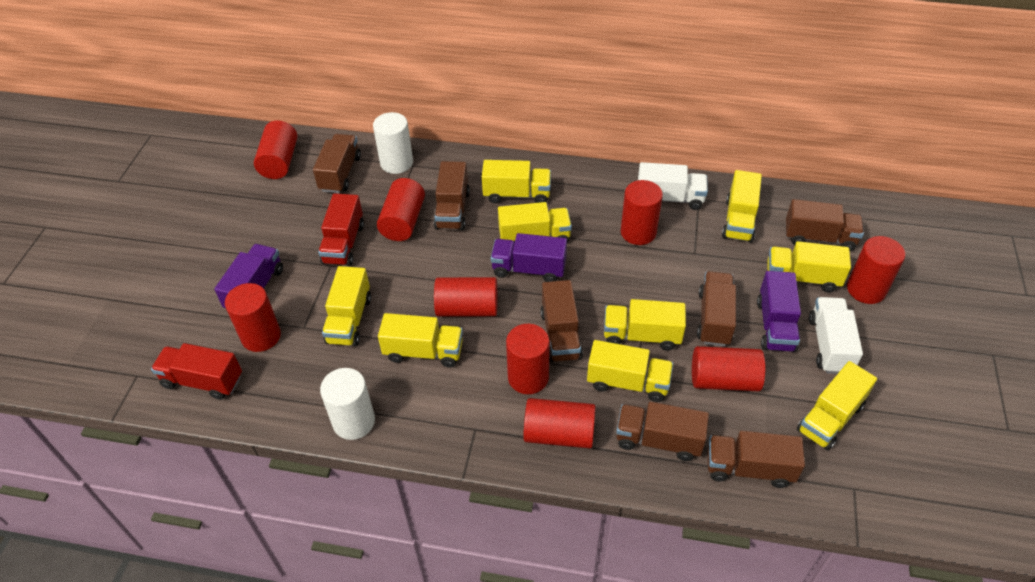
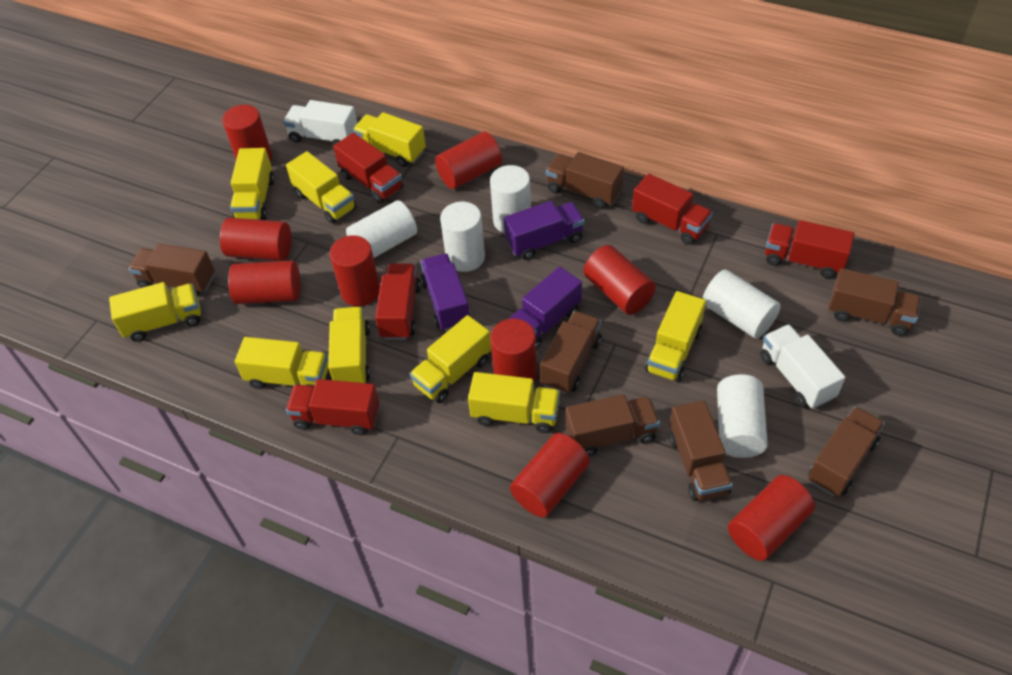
red truck: [151,343,242,400] [318,193,364,266] = 2 -> [286,379,380,435] [333,133,403,203] [375,263,421,340] [632,174,713,245] [765,220,854,278] = 5
white cylinder: [320,368,375,440] [373,112,413,174] = 2 -> [346,200,417,258] [440,202,485,272] [490,165,531,234] [702,269,781,339] [717,374,768,458] = 5

